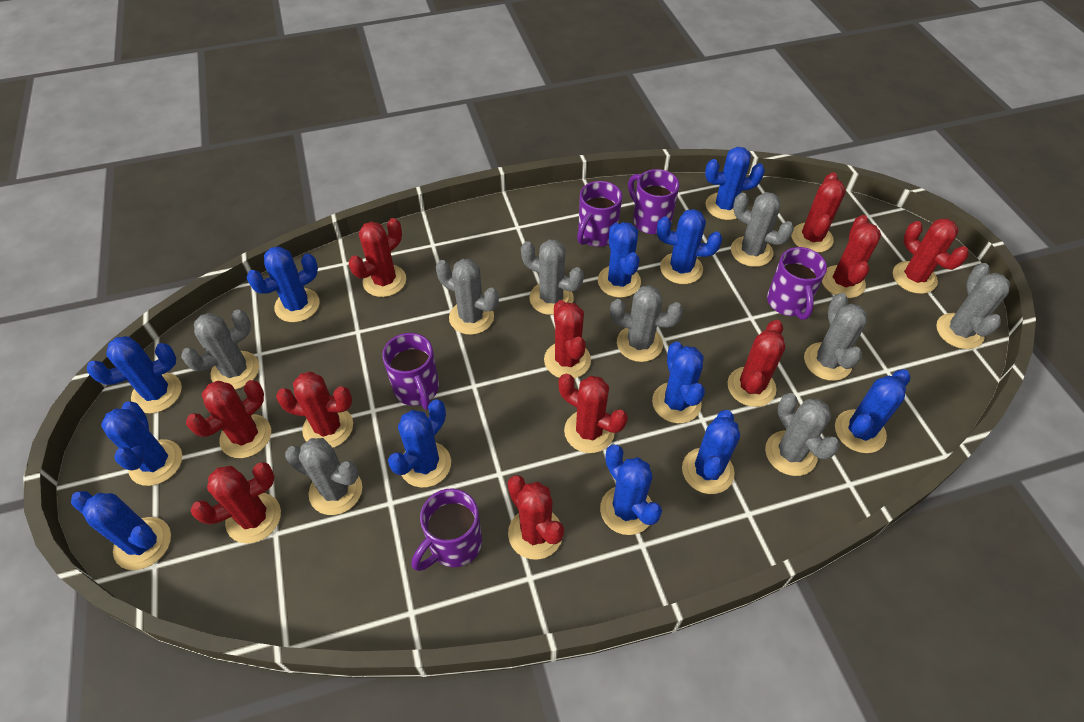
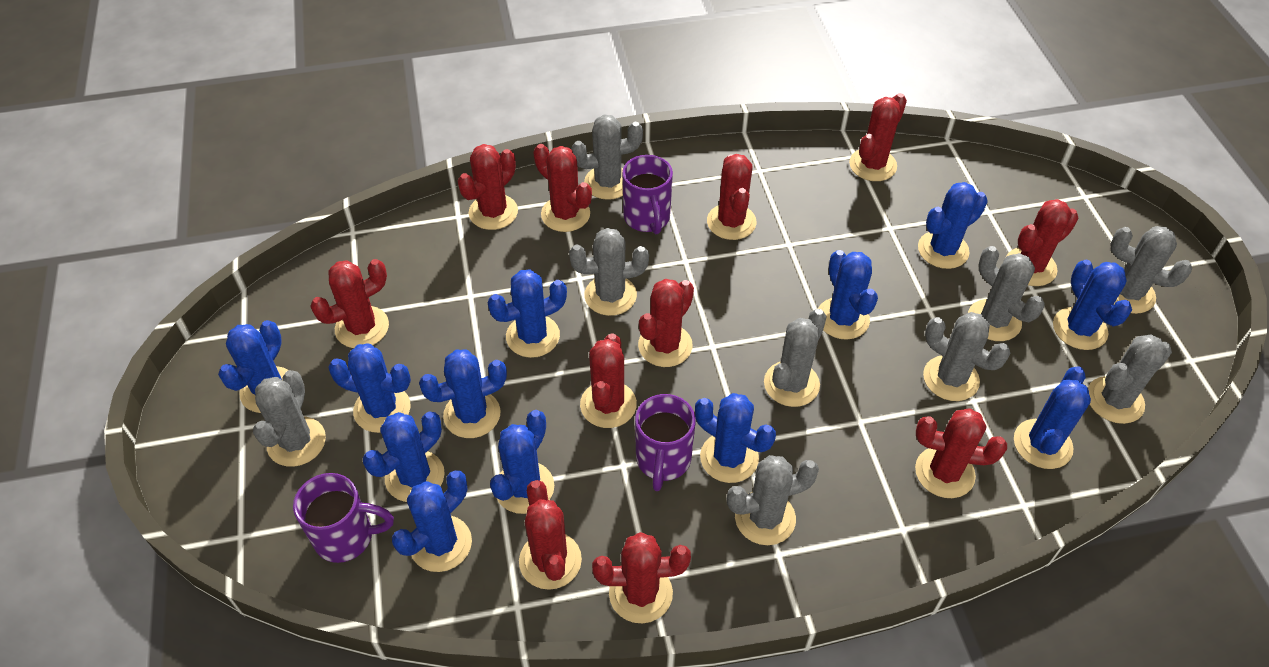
purple mug: [382,333,439,410] [412,488,482,571] [577,181,622,247] [628,169,679,234] [767,247,827,320] = 5 -> [293,473,394,563] [622,155,673,234] [635,394,696,491] = 3

